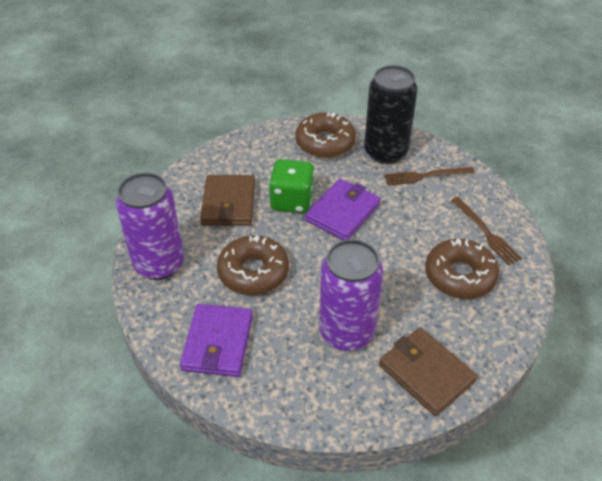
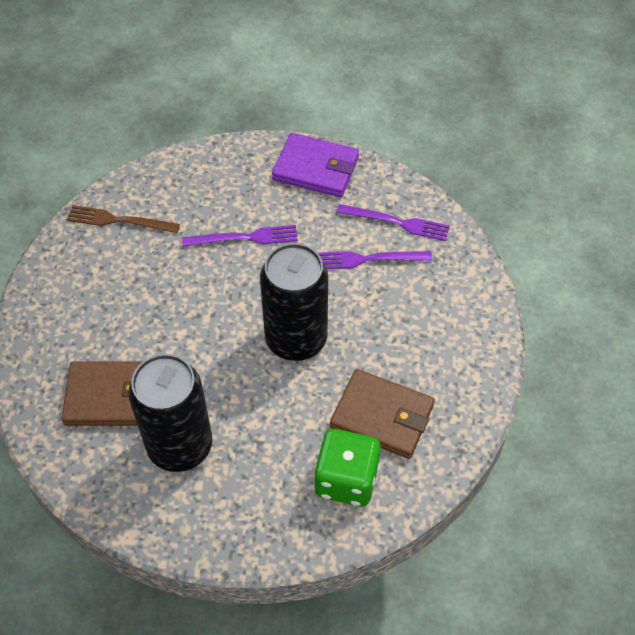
black can: [364,65,418,164] = 1 -> [128,354,212,472] [260,243,328,361] = 2
brown donut: [217,235,289,295] [295,112,356,158] [425,238,499,299] = 3 -> none = 0
brown fork: [384,167,475,186] [451,197,522,265] = 2 -> [67,205,180,233] = 1
purple can: [116,173,184,280] [319,239,383,351] = 2 -> none = 0
purple fork: none = 0 -> [182,225,298,247] [318,251,432,269] [336,204,450,241] = 3
purple wallet: [180,304,253,377] [305,179,381,240] = 2 -> [272,133,359,197] = 1

